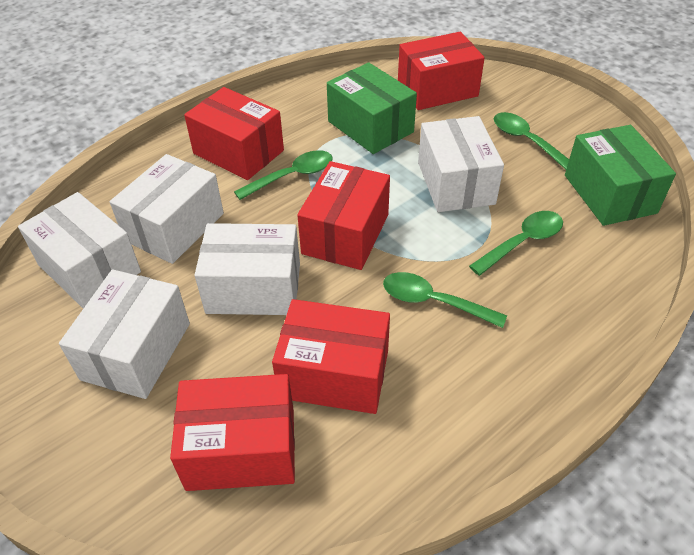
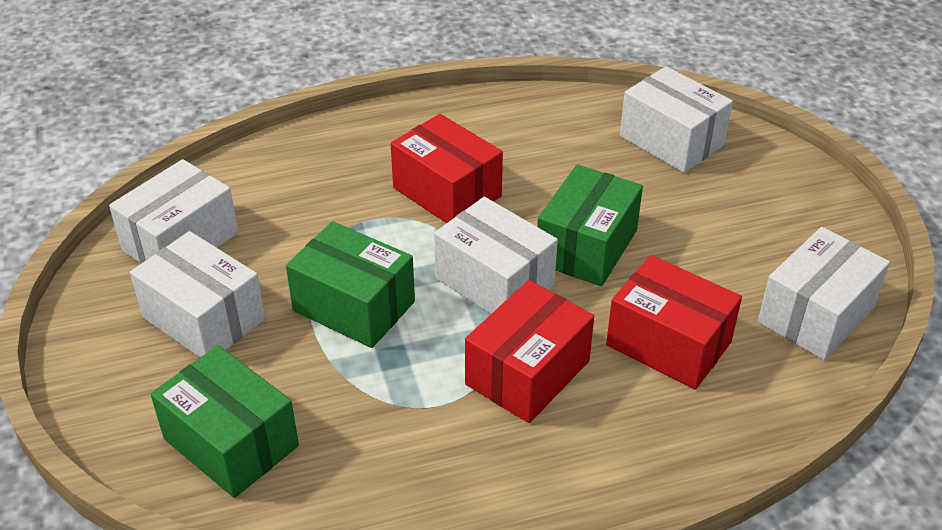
green box: [327,62,417,154] [565,125,676,226] = 2 -> [150,345,299,498] [286,221,415,348] [537,164,643,286] = 3
green spoon: [234,150,333,200] [383,272,507,328] [469,211,563,276] [494,112,569,169] = 4 -> none = 0
red box: [170,374,295,491] [184,87,284,180] [272,299,390,414] [297,161,390,270] [398,32,485,110] = 5 -> [391,114,503,223] [465,280,594,423] [606,255,742,390] = 3

